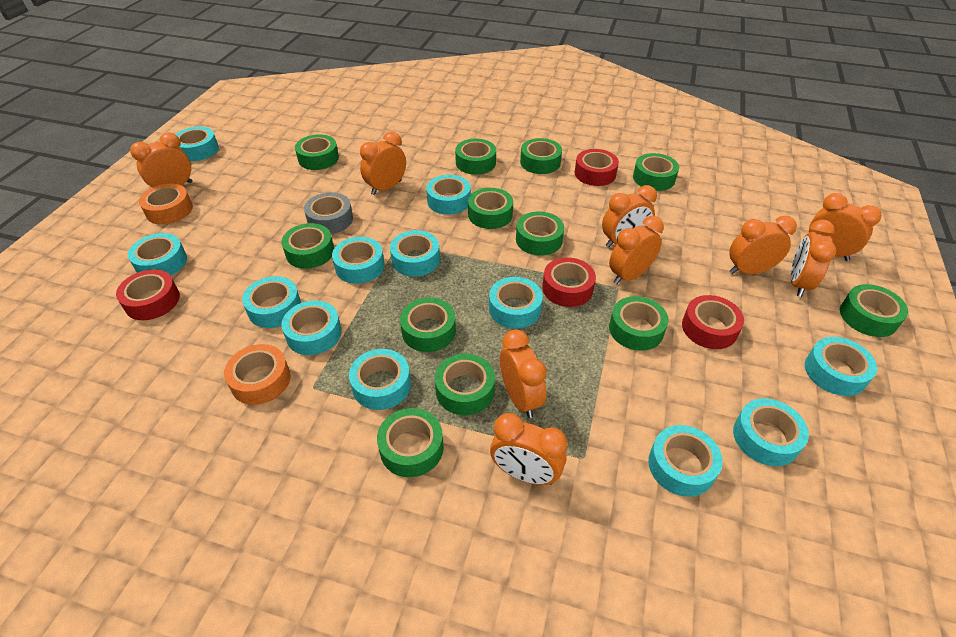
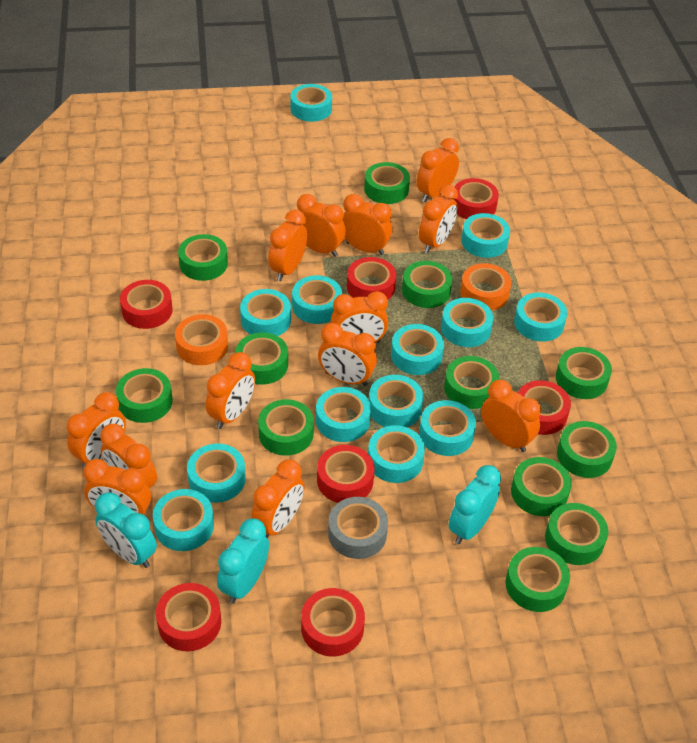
orange clock: [130,132,192,188] [360,132,406,195] [490,413,568,485] [500,329,547,418] [602,185,657,248] [609,216,664,284] [729,216,797,274] [791,220,836,297] [809,193,881,261] = 9 -> [67,392,126,469] [83,459,151,515] [100,424,157,488] [206,352,255,429] [251,459,305,538] [268,210,307,281] [297,194,346,257] [318,323,377,386] [331,291,388,343] [343,194,392,255] [416,138,459,202] [419,184,458,253] [481,380,541,452] = 13
red tape: [116,269,180,320] [542,257,596,307] [575,149,619,186] [682,295,744,349] = 4 -> [120,280,173,329] [156,583,221,651] [301,588,365,656] [317,445,374,503] [347,257,397,300] [452,178,499,219] [518,380,571,435] = 7
turquoise clock: none = 0 -> [95,492,157,568] [217,518,269,604] [449,465,501,544] = 3
turquoise tape: [128,233,187,276] [175,127,219,161] [242,276,301,328] [281,300,342,355] [332,237,384,284] [349,349,411,410] [390,230,440,277] [426,175,471,215] [489,277,543,329] [648,425,723,497] [733,398,809,466] [805,337,877,396] = 12 -> [153,489,214,551] [187,443,246,503] [240,289,291,336] [290,84,332,122] [292,275,342,324] [316,387,371,442] [368,425,425,483] [369,375,423,427] [391,324,444,375] [419,400,476,456] [441,298,493,347] [461,213,510,258] [514,293,567,342] = 13

